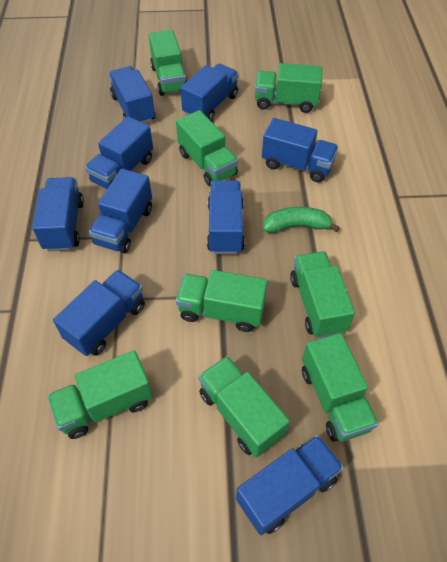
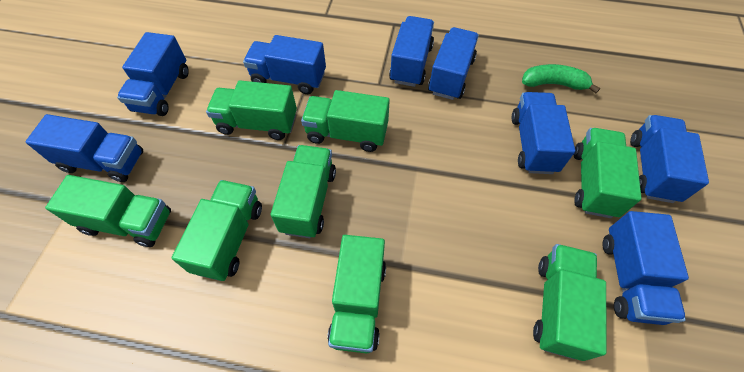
blue truck: [32,177,84,251] [53,270,145,356] [85,116,153,189] [89,169,152,253] [108,66,155,123] [180,64,239,121] [207,180,245,254] [236,435,344,535] [262,118,338,182] = 9 -> [25,114,143,182] [117,32,189,116] [243,35,326,94] [389,16,434,87] [428,27,479,100] [512,92,575,174] [602,211,689,325] [630,115,709,203] = 8

